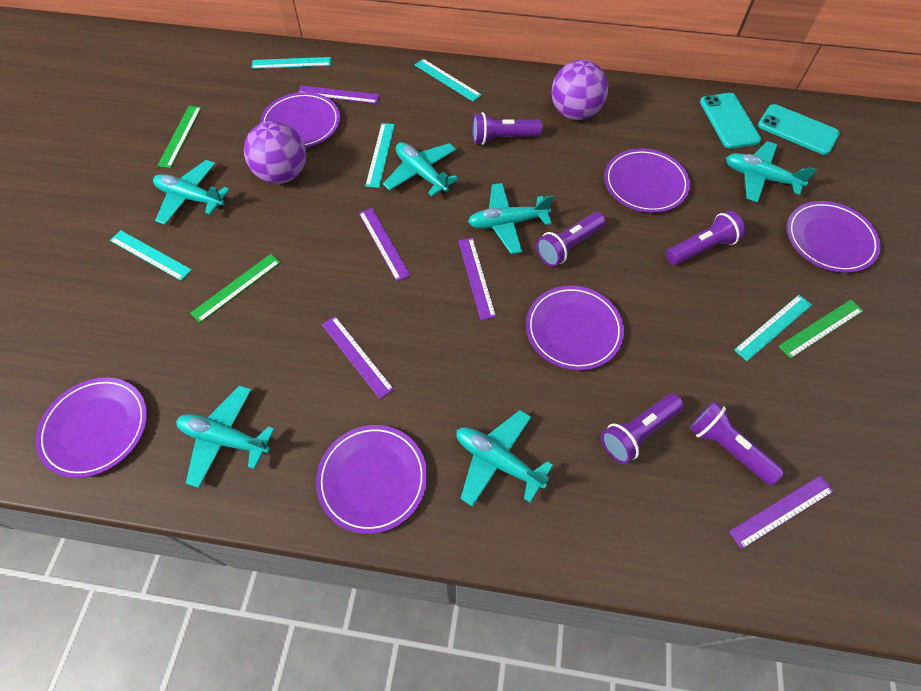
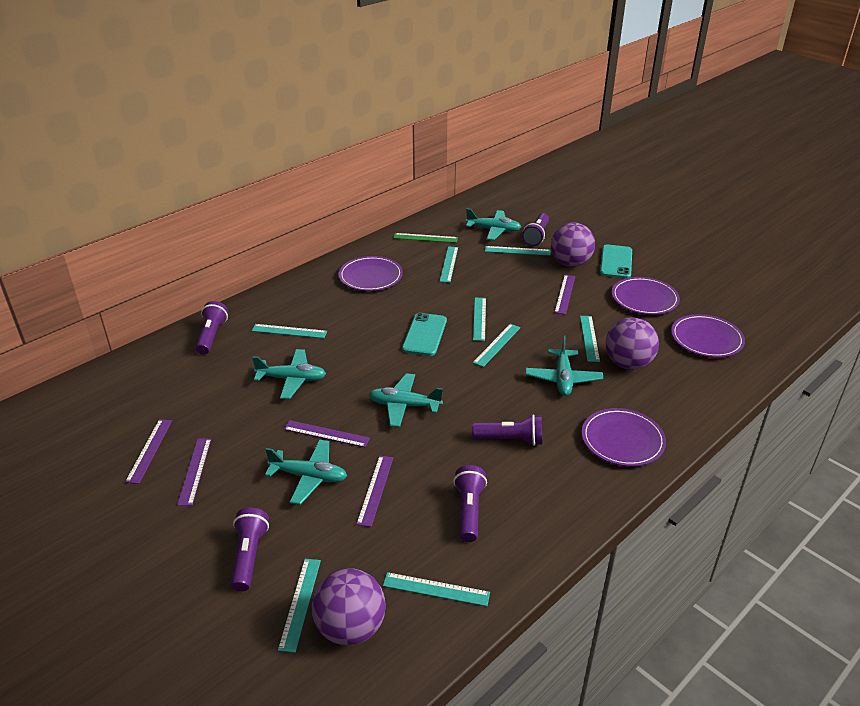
green ruler: [157,106,201,168] [190,254,281,323] [778,300,863,359] = 3 -> [394,233,458,243] = 1
purple ball: [244,121,306,184] [552,60,608,120] = 2 -> [312,568,386,646] [551,222,595,267] [606,317,659,370] = 3
purple plate: [36,377,147,478] [260,92,340,148] [316,425,427,534] [526,286,624,371] [604,149,690,213] [787,201,881,273] = 6 -> [339,256,403,291] [582,408,666,466] [611,277,680,315] [671,314,745,358] = 4
turquoise plane: [153,160,230,225] [177,385,275,488] [383,142,459,196] [457,410,553,507] [468,183,553,254] [726,141,817,203] = 6 -> [252,349,326,399] [265,440,347,505] [369,373,443,427] [466,208,521,240] [525,336,603,396] = 5
turquoise ruler: [110,230,192,281] [251,57,331,69] [365,123,395,188] [415,59,482,101] [734,295,812,361] = 5 -> [252,324,327,338] [278,559,321,653] [383,572,490,606] [439,246,458,283] [473,298,486,341] [473,324,521,367] [485,246,551,256] [580,316,600,362] = 8

